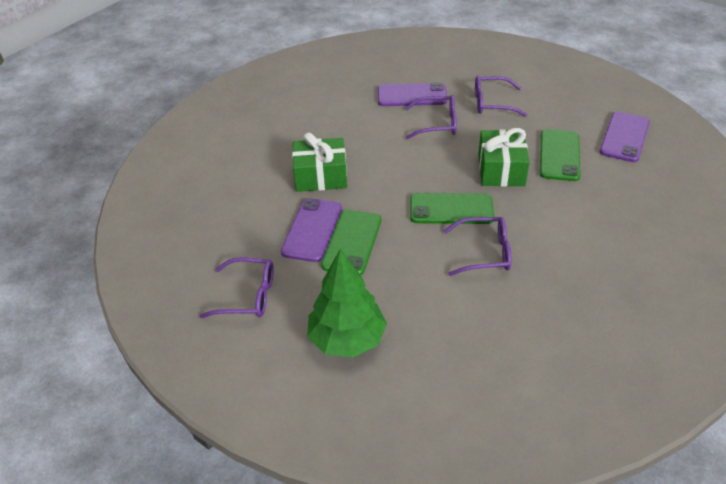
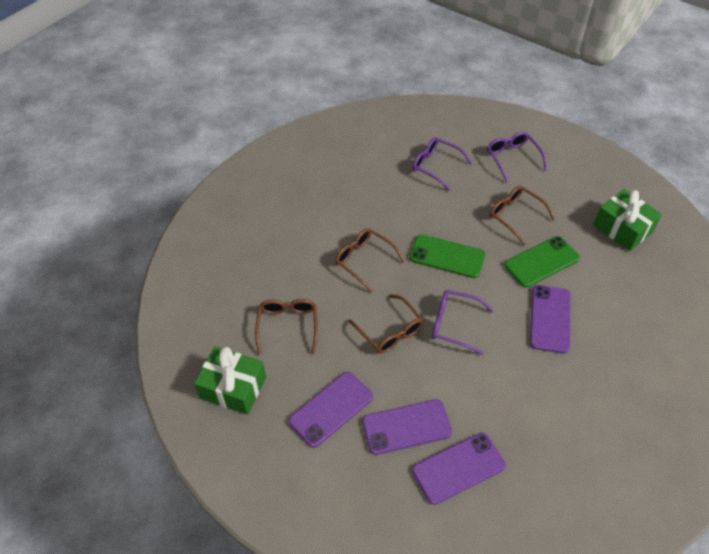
brown glasses: none = 0 -> [255,299,318,355] [335,228,405,293] [348,294,424,354] [490,186,555,245] = 4
green phone: [321,210,381,275] [410,193,494,224] [540,129,581,181] = 3 -> [409,234,485,278] [504,236,580,288] = 2
green tree: [307,249,387,358] = 1 -> none = 0
purple glasses: [200,257,274,318] [405,95,457,139] [444,217,511,276] [475,76,527,117] = 4 -> [413,137,472,191] [432,290,494,355] [487,132,547,183] = 3
purple phone: [281,198,342,262] [378,83,447,106] [600,112,650,162] = 3 -> [289,372,373,448] [362,399,452,455] [412,433,505,505] [530,285,570,354] = 4

